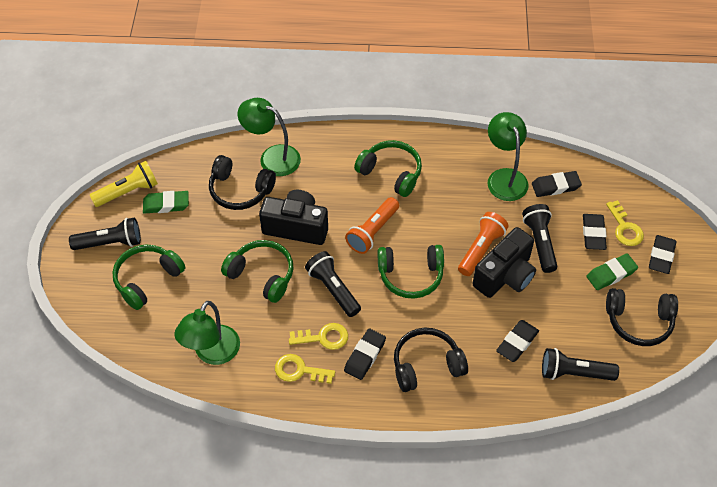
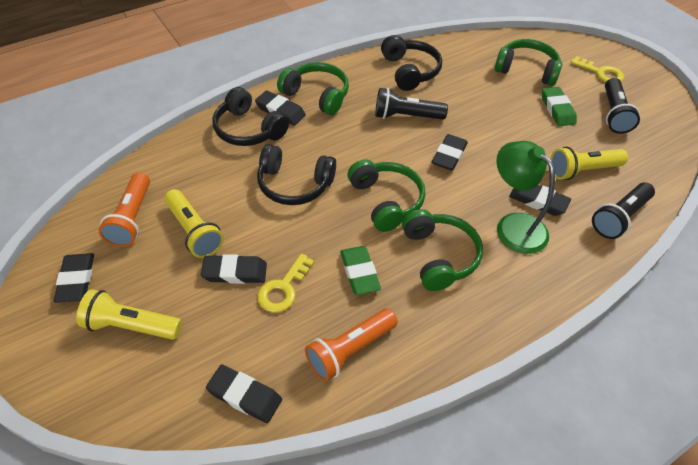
black camera: [259,190,328,245] [472,227,536,298] = 2 -> none = 0
black eraser: [344,328,386,380] [496,320,539,362] [532,171,582,197] [583,214,607,250] [649,235,676,274] = 5 -> [54,253,94,303] [201,254,267,284] [206,365,282,423] [255,91,306,125] [432,134,468,171] [509,185,571,216] = 6
black flashlight: [69,218,141,250] [305,251,361,317] [522,204,557,273] [542,348,619,381] = 4 -> [375,88,448,120] [592,182,655,239] [605,78,640,134] = 3
green lamp: [174,301,240,365] [238,98,301,176] [488,112,529,201] = 3 -> [496,141,555,254] = 1
yellow flashlight: [90,161,158,207] = 1 -> [76,289,182,340] [164,189,224,258] [550,147,628,180] = 3
yellow key: [275,354,335,384] [289,323,348,350] [606,200,644,246] = 3 -> [257,254,314,312] [571,56,624,82] = 2

